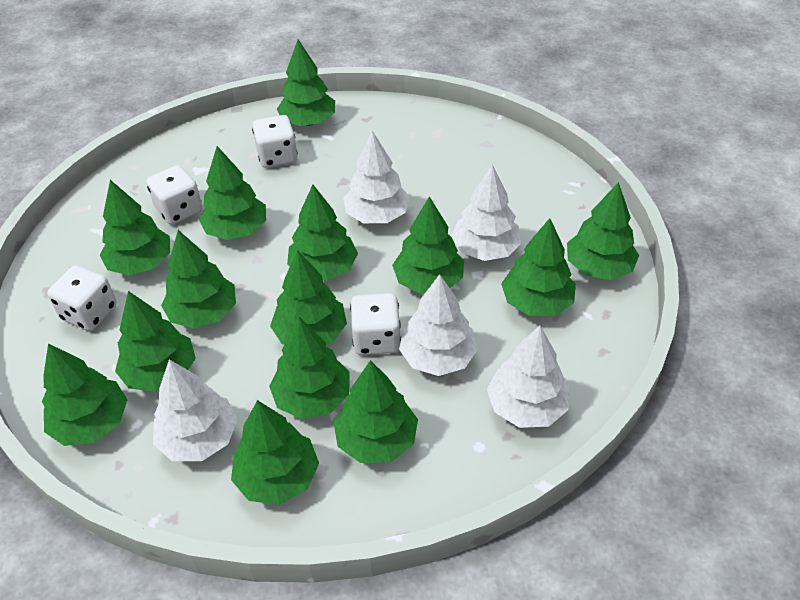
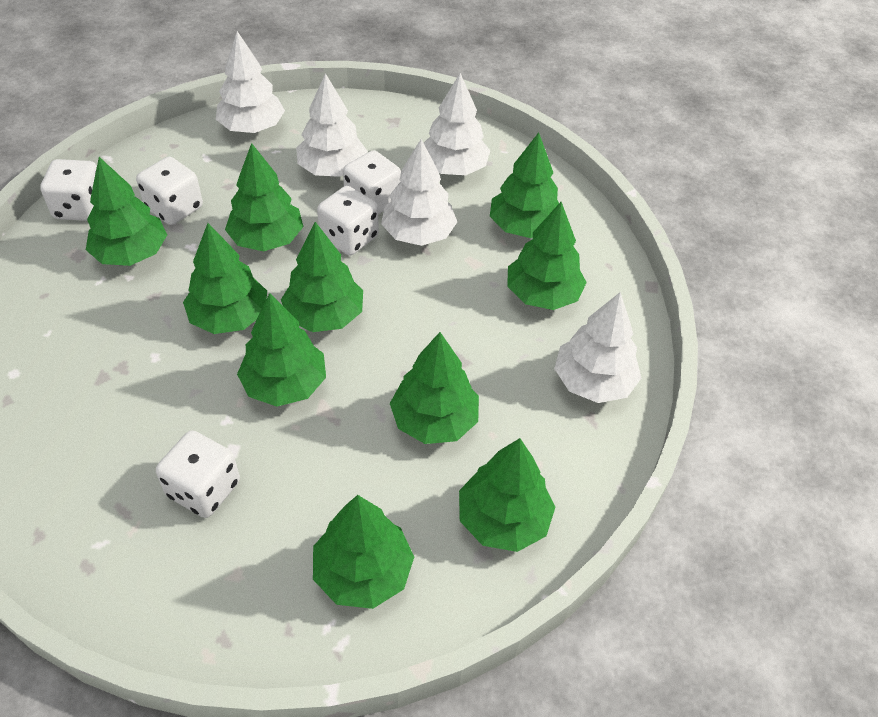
green tree: [42,343,128,446] [100,180,170,276] [115,291,196,392] [161,230,236,329] [199,146,266,240] [231,400,319,505] [269,316,350,419] [270,250,347,344] [277,40,335,126] [287,185,358,280] [334,360,418,463] [392,196,464,294] [501,218,576,316] [567,182,639,280] = 14 -> [86,157,167,266] [183,223,267,334] [225,143,304,252] [237,293,326,407] [281,222,363,332] [313,495,414,609] [390,332,479,444] [459,438,555,552] [490,132,559,238] [507,202,587,310] = 10
white dice: [47,265,117,331] [146,165,203,224] [252,115,298,168] [350,293,401,355] = 4 -> [40,159,97,221] [136,157,203,225] [156,430,240,518] [317,186,379,255] [343,150,401,214] = 5

